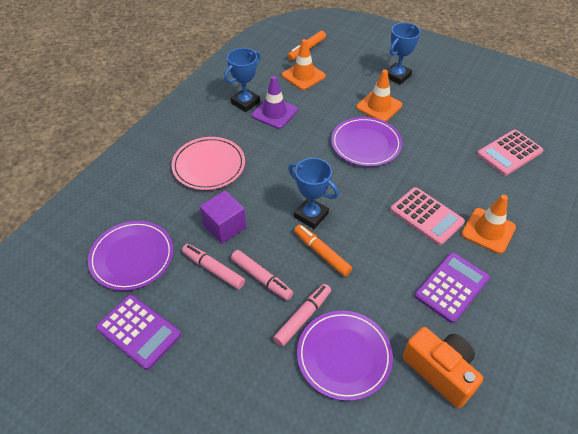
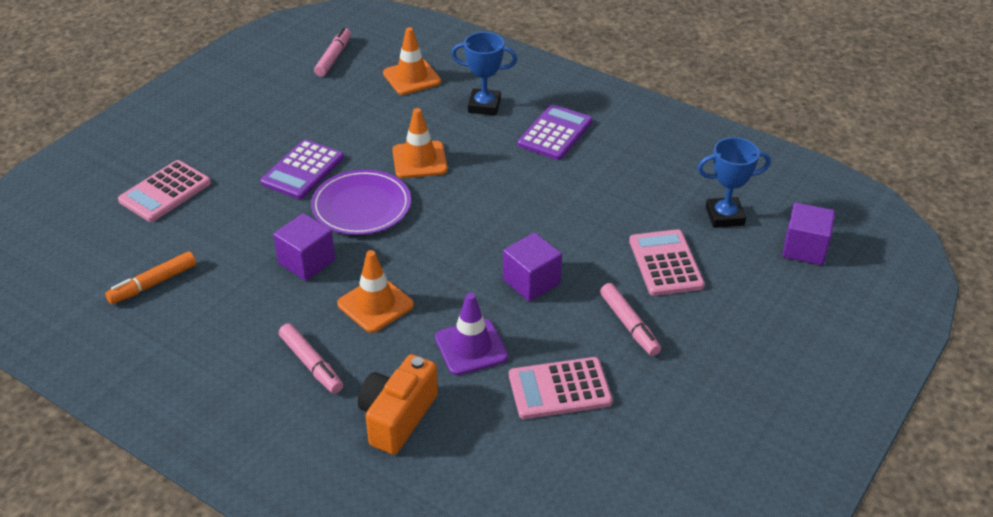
blue trophy: [224,48,261,112] [288,158,339,229] [387,22,421,85] = 3 -> [451,32,517,115] [698,137,771,228] = 2
orange marker: [287,31,326,61] [294,224,352,277] = 2 -> [105,251,196,304] = 1
pink calculator: [390,187,465,245] [477,130,544,176] = 2 -> [118,160,211,222] [509,357,613,419] [629,229,705,296] = 3
pink plate: [171,137,245,190] = 1 -> none = 0
purple cube: [200,191,246,244] = 1 -> [273,213,335,281] [503,233,562,302] [782,203,835,265] = 3
purple plate: [88,221,174,291] [297,311,393,401] [331,117,402,167] = 3 -> [311,169,411,235] = 1

